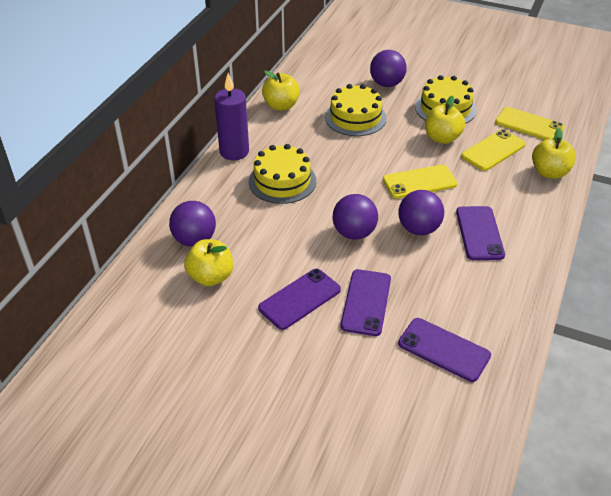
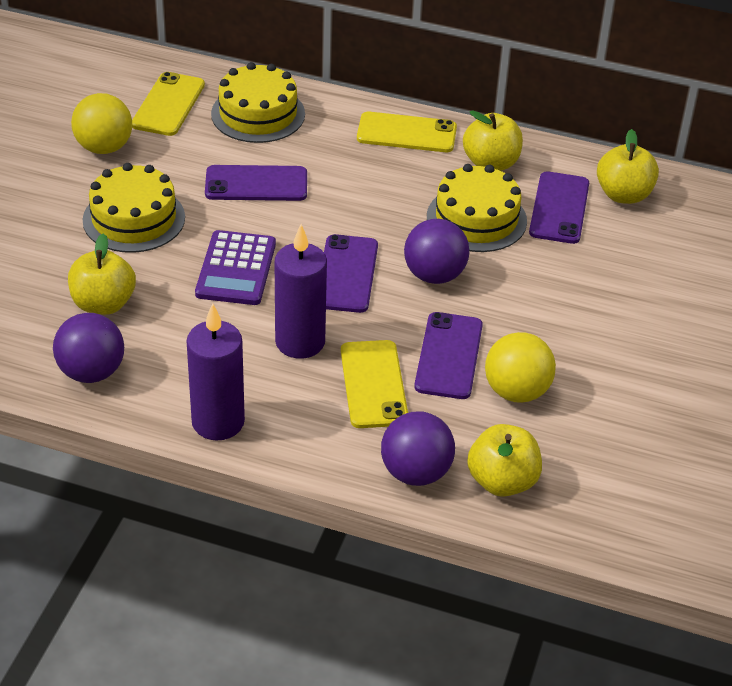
purple ball: [169,201,216,247] [333,194,378,240] [370,50,407,87] [398,190,444,235] = 4 -> [53,313,124,383] [381,412,455,486] [404,219,469,284] = 3
purple calculator: none = 0 -> [195,230,276,305] = 1
purple candle: [214,73,249,160] = 1 -> [186,303,245,441] [275,224,327,359] = 2
yellow ball: none = 0 -> [71,93,132,154] [485,332,556,403] = 2

